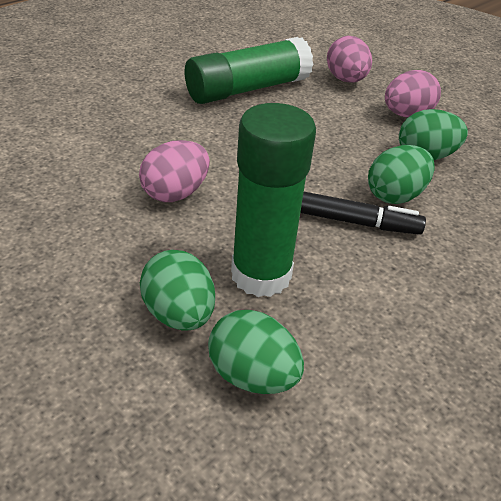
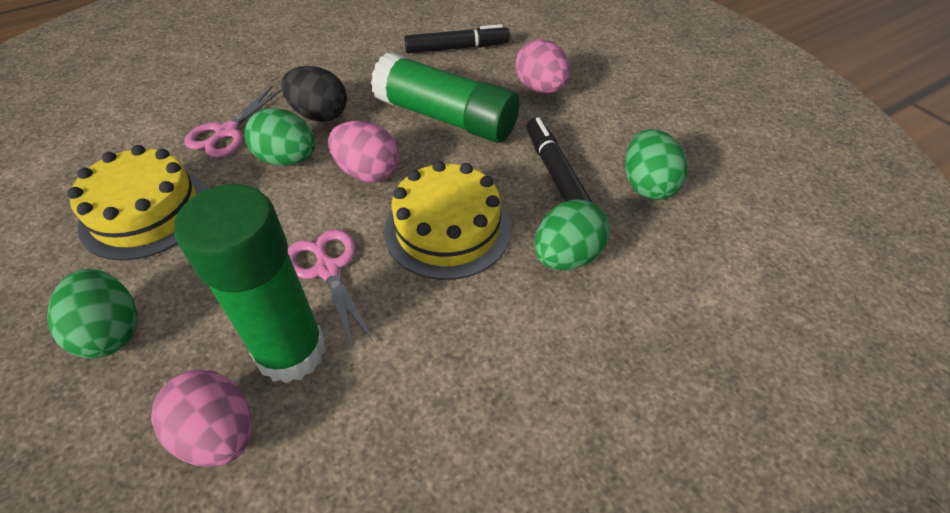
black egg: none = 0 -> [281,66,347,122] = 1
black marker: [300,192,426,235] = 1 -> [404,24,510,53] [526,117,593,203] = 2
pink scissors: none = 0 -> [185,85,282,157] [287,229,375,348] = 2
yellow cake: none = 0 -> [67,145,208,261] [384,161,511,280] = 2

